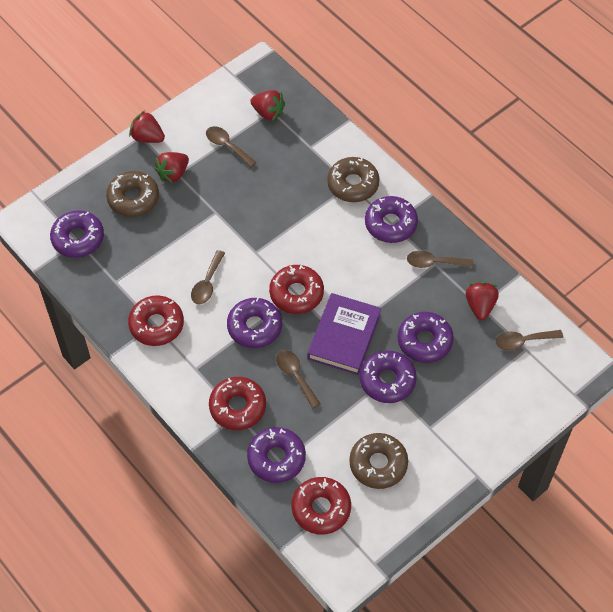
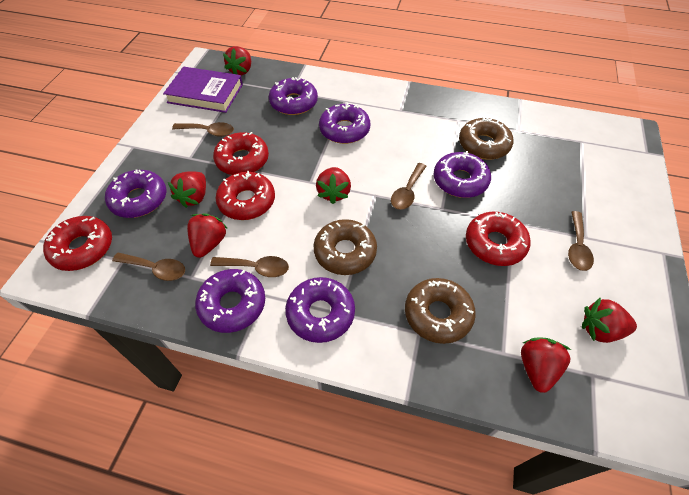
red strawberry: [129,111,165,143] [154,152,189,184] [250,90,285,121] [466,282,499,320] = 4 -> [168,171,206,208] [187,213,228,258] [223,46,251,75] [316,167,351,204] [521,337,571,393] [582,298,637,343] = 6

